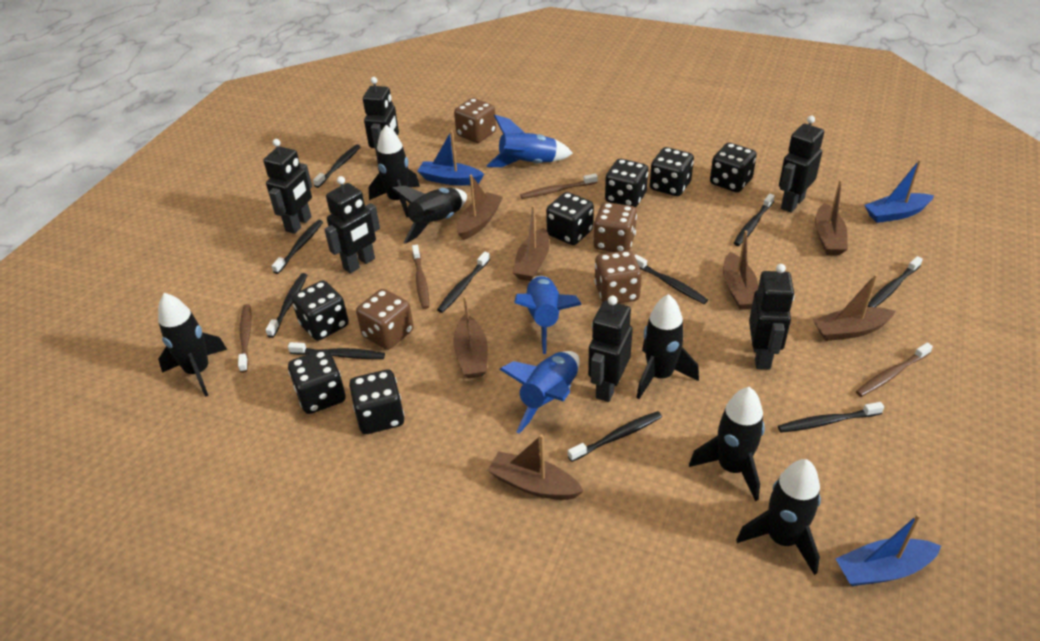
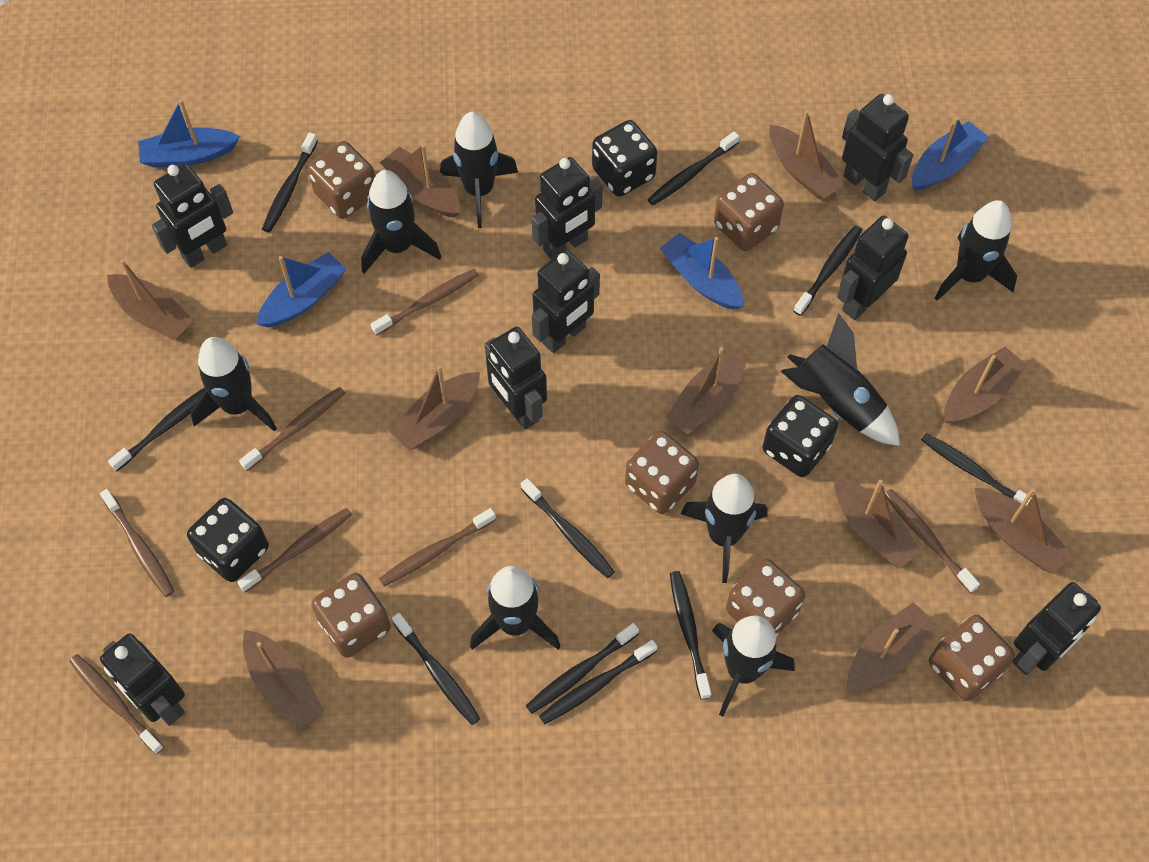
black dice: [288,349,346,414] [292,280,349,341] [349,370,404,434] [546,192,594,245] [605,159,648,208] [650,147,694,196] [710,143,757,192] = 7 -> [187,498,269,582] [592,120,657,197] [762,395,838,477] = 3
black robot: [263,139,312,234] [324,176,380,273] [363,77,399,156] [588,296,633,402] [749,264,795,370] [779,116,824,213] = 6 -> [100,633,185,726] [152,163,233,268] [485,326,547,429] [532,157,603,260] [532,250,600,353] [837,216,909,320] [842,94,913,201] [1012,582,1101,675] = 8
black rocket: [158,293,227,397] [369,125,420,217] [391,186,467,244] [636,294,699,399] [689,387,765,501] [736,459,821,575] = 6 -> [190,337,277,431] [361,170,441,274] [440,112,518,228] [470,566,561,650] [680,474,768,583] [712,616,795,716] [781,313,900,446] [935,200,1017,301] = 8
blue boat: [417,130,484,185] [835,514,941,586] [865,159,934,223] = 3 -> [138,99,240,168] [256,252,346,327] [660,233,744,310] [912,117,989,191] = 4
blue rocket: [487,115,573,167] [499,351,580,434] [514,276,582,354] = 3 -> none = 0
brown boat: [453,296,488,378] [457,175,503,240] [488,434,584,500] [512,205,550,281] [723,230,758,310] [813,274,896,341] [815,180,848,255] = 7 -> [107,259,194,340] [243,630,324,730] [380,144,460,218] [390,365,480,451] [666,347,746,434] [769,110,845,199] [834,477,921,569] [847,602,937,691] [944,346,1027,423] [975,488,1073,574] = 10
brown dice: [356,289,414,350] [454,98,496,143] [593,202,637,252] [594,250,642,303] = 4 -> [308,141,375,219] [311,573,391,658] [625,431,699,514] [714,173,784,251] [726,559,805,637] [929,615,1015,701] = 6
brown toothbrush: [238,304,252,373] [412,245,429,309] [520,173,598,199] [856,342,933,397] = 4 -> [69,654,164,755] [100,489,174,597] [237,508,352,592] [239,387,345,471] [371,269,479,336] [379,508,496,586] [885,489,980,593] = 7

